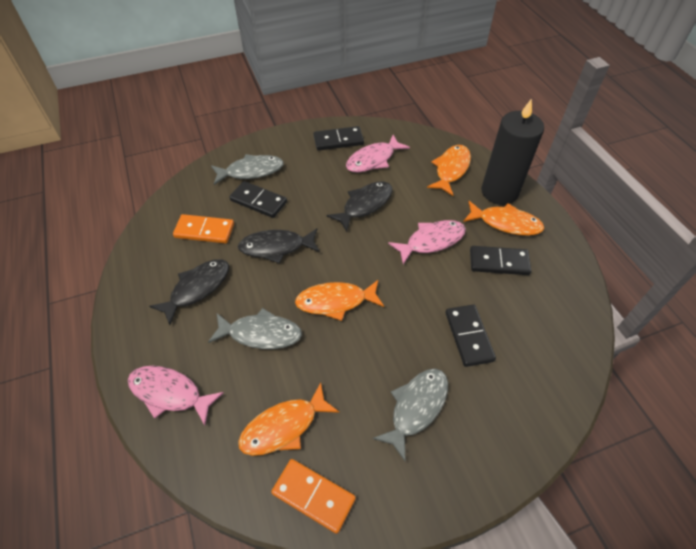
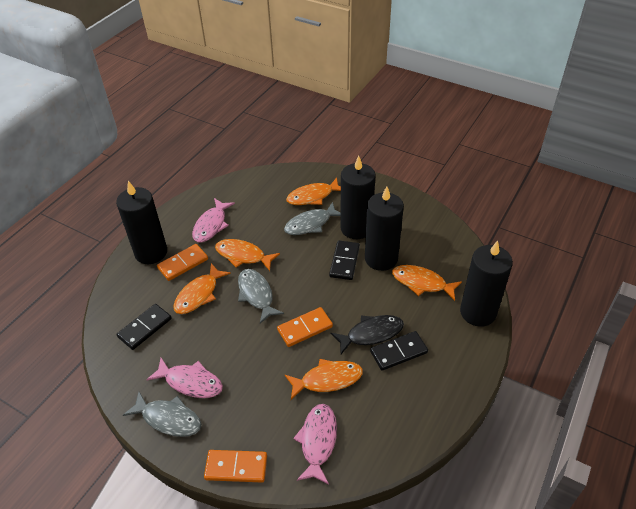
black candle: [481,98,544,205] = 1 -> [116,181,167,264] [340,156,376,239] [365,186,404,271] [460,241,513,327] = 4
black domino: [229,181,287,218] [314,126,364,151] [445,305,496,367] [470,246,531,275] = 4 -> [117,304,172,350] [329,241,360,280] [370,331,428,371] = 3
black fish: [149,259,229,325] [238,228,320,263] [327,182,393,232] = 3 -> [331,315,404,354] = 1
orange domino: [173,214,234,244] [271,459,356,534] = 2 -> [157,244,208,281] [204,450,267,482] [277,307,333,347] = 3
orange fish: [238,382,339,456] [295,279,384,321] [427,145,471,196] [463,201,545,236] = 4 -> [173,263,231,314] [215,239,280,271] [285,359,363,400] [286,178,341,205] [392,265,462,301] = 5

